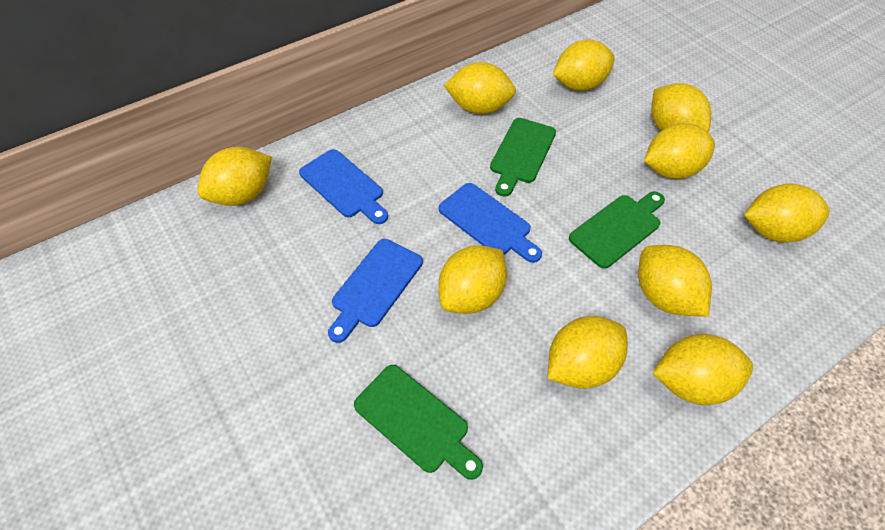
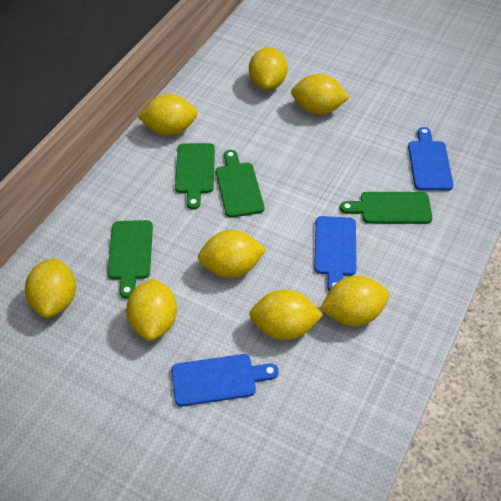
green cutting board: [354,365,483,480] [490,118,556,197] [569,191,665,269] = 3 -> [107,220,153,299] [175,143,215,209] [216,150,264,218] [340,192,432,224] = 4
yellow lemon: [197,147,272,206] [438,245,507,314] [444,62,516,114] [548,316,628,389] [553,39,615,91] [638,245,712,317] [644,123,715,179] [651,83,711,132] [653,334,753,405] [744,183,830,243] = 10 -> [25,258,76,318] [126,278,177,341] [138,94,198,136] [198,230,266,278] [249,47,288,90] [249,289,323,340] [291,74,349,115] [320,276,389,326] = 8

